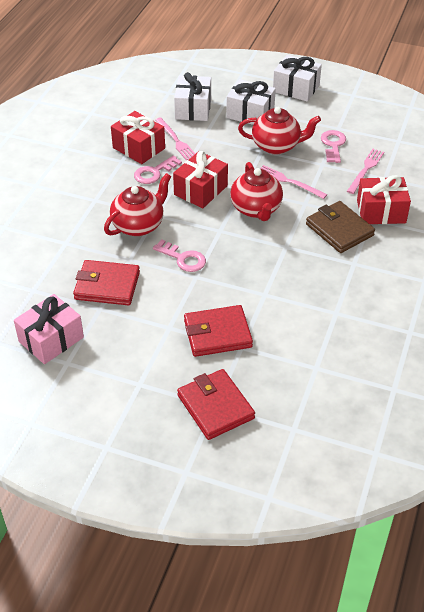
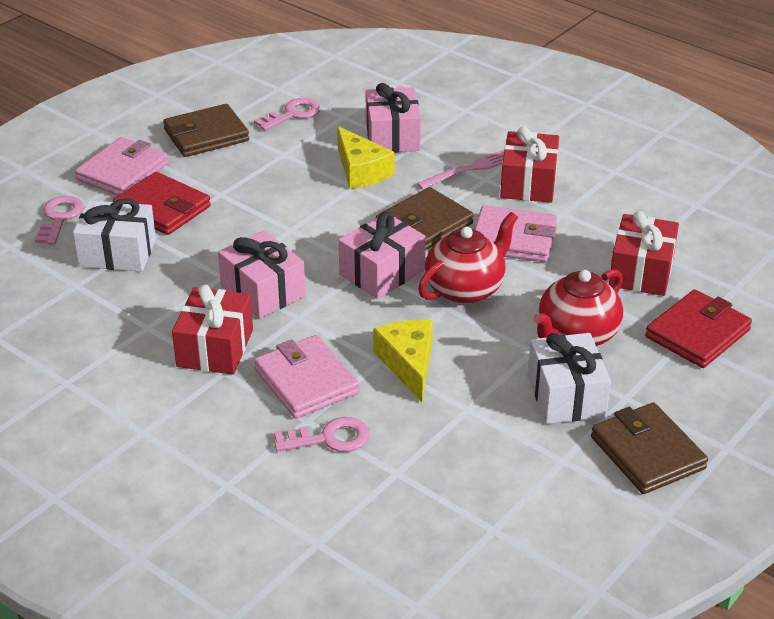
brown wallet: [306,201,375,253] = 1 -> [163,104,249,157] [376,187,474,250] [591,402,708,494] = 3
pink fork: [155,117,195,161] [260,165,327,199] [347,149,384,194] = 3 -> [416,150,504,189] = 1
pink gift: [14,294,84,364] = 1 -> [218,230,306,319] [338,212,426,299] [365,83,421,153] = 3
pink wallet: none = 0 -> [75,137,168,196] [254,335,359,419] [474,205,557,262] = 3
red teapot: [104,173,171,236] [230,162,283,221] [238,107,321,154] = 3 -> [418,212,518,304] [533,269,623,346] = 2
red wallet: [73,260,140,305] [177,369,255,440] [184,305,253,357] = 3 -> [113,172,211,235] [645,289,752,368] = 2
white gift: [174,72,211,121] [226,79,276,125] [273,55,322,102] = 3 -> [73,198,156,272] [528,333,611,424] = 2
yellow cheese: none = 0 -> [337,126,395,189] [373,320,433,402] = 2

